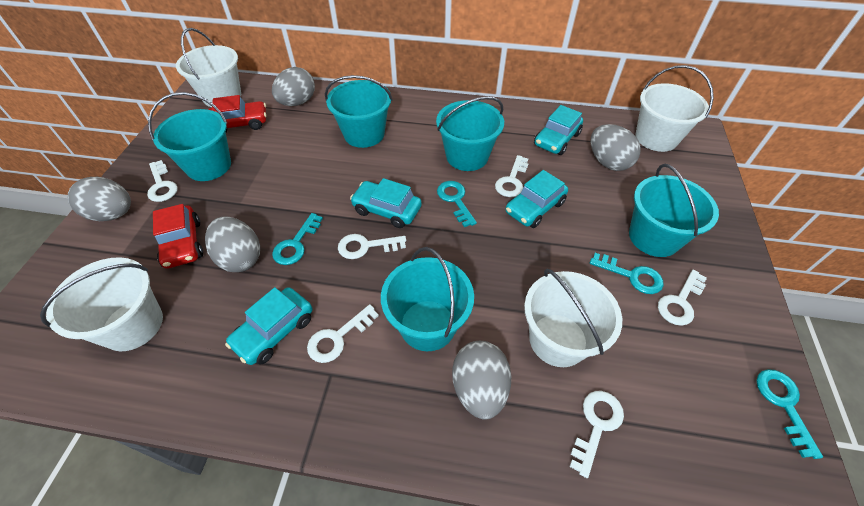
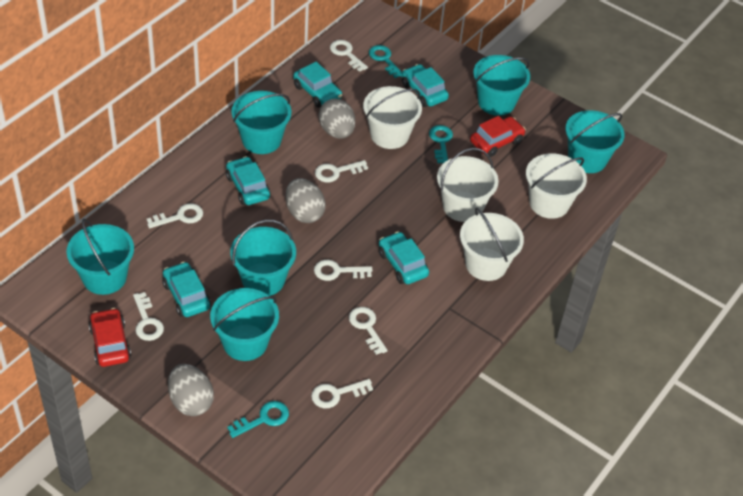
grey egg: [68,177,131,221] [205,217,260,272] [272,67,315,106] [452,341,511,420] [591,124,641,171] = 5 -> [168,364,214,416] [285,178,326,223] [319,98,355,139] = 3
turquoise bucket: [148,92,231,181] [325,75,393,148] [381,247,474,351] [436,96,504,171] [629,164,719,257] = 5 -> [66,219,134,295] [210,288,279,361] [230,220,296,296] [232,91,291,154] [473,55,530,116] [565,110,625,173] = 6
turquoise car: [225,287,312,365] [350,178,422,228] [505,170,568,228] [534,105,583,155] = 4 -> [162,262,211,317] [226,156,270,205] [293,62,342,108] [378,232,429,284] [402,64,449,107] = 5
turquoise key: [272,213,323,265] [437,181,477,227] [590,253,664,294] [756,369,823,459] = 4 -> [227,401,289,438] [369,45,402,78] [429,125,453,163] = 3
white key: [147,160,178,202] [307,304,379,363] [338,234,406,259] [495,155,529,197] [569,391,624,478] [658,270,707,326] = 6 -> [133,292,164,341] [147,203,203,228] [311,379,373,408] [314,260,373,281] [315,160,368,182] [330,40,368,72] [349,307,388,355] = 7

